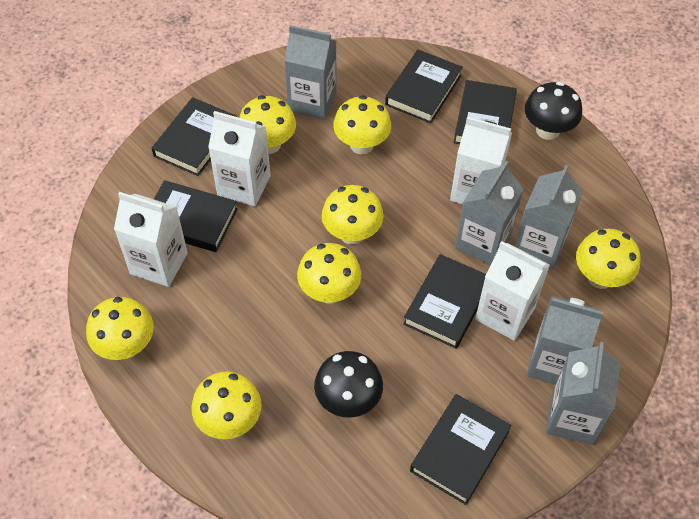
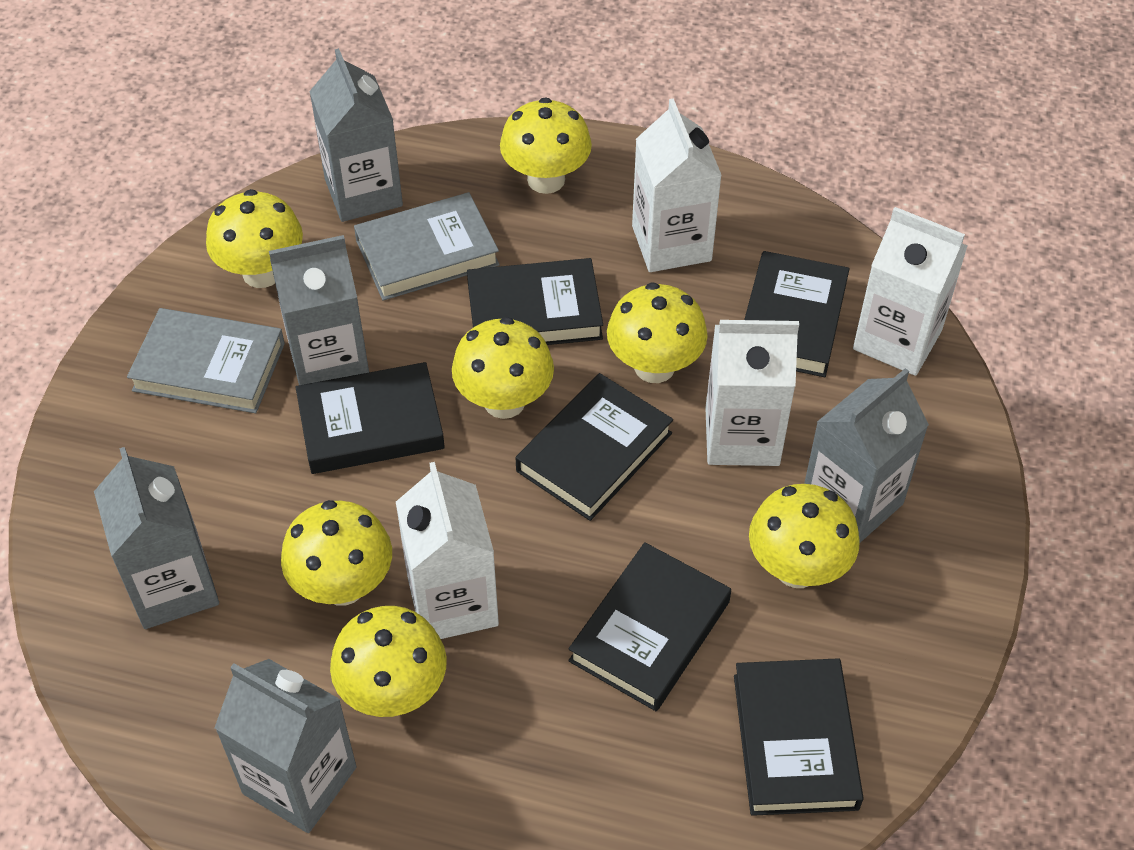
black mushroom: [314,351,383,418] [525,82,582,140] = 2 -> none = 0
grey book: none = 0 -> [127,308,285,413] [354,192,500,301] = 2

